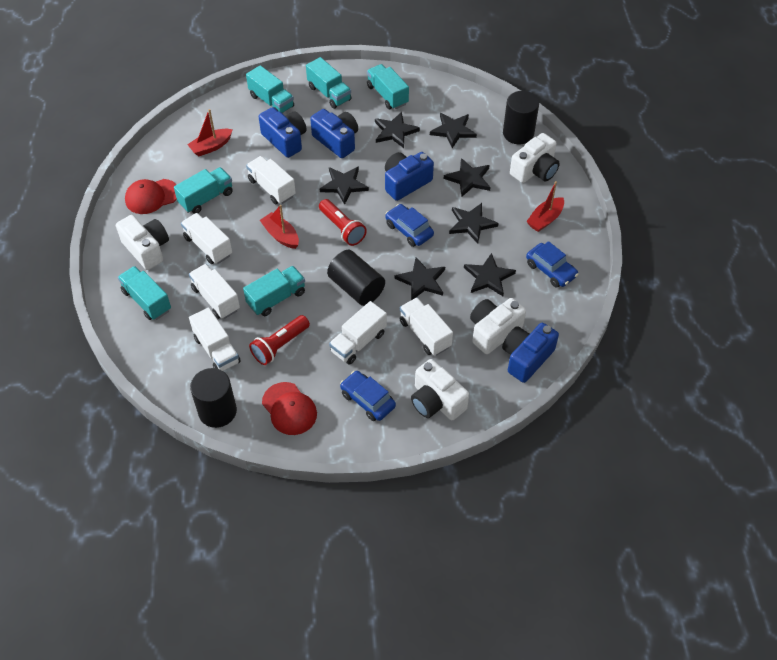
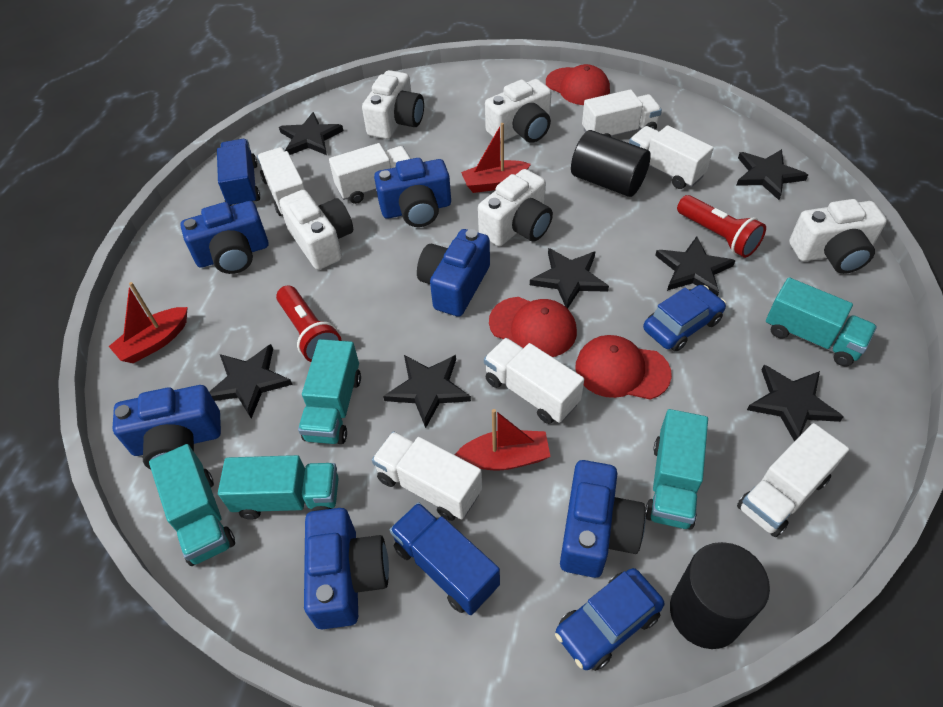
black cylinder: [190,368,237,428] [327,250,385,306] [503,91,539,144] = 3 -> [571,130,651,197] [670,542,770,649] = 2
blue camera: [259,107,306,158] [310,109,358,158] [385,152,434,201] [502,323,559,383] = 4 -> [112,385,221,470] [180,201,269,274] [304,508,389,629] [374,158,451,227] [417,229,490,317] [560,460,645,578] = 6
blue car: [340,371,396,421] [385,204,434,247] [526,241,579,288] = 3 -> [555,568,664,671] [643,285,726,352] = 2
blue truck: none = 0 -> [217,139,260,206] [390,502,500,615] = 2
red cap: [125,179,177,214] [262,382,317,435] = 2 -> [489,297,577,357] [546,64,610,105] [575,335,672,400] = 3
turquoise truck: [118,266,171,320] [174,167,233,214] [243,266,305,316] [246,65,294,113] [306,57,351,109] [367,64,409,110] = 6 -> [149,444,235,566] [218,455,339,520] [298,339,361,444] [645,409,708,529] [766,278,877,366] = 5
white camera: [116,215,169,270] [411,359,469,420] [470,298,526,354] [510,133,560,183] = 4 -> [279,190,353,270] [362,70,424,139] [478,169,553,246] [485,79,551,143] [789,199,887,274] = 5
white truck: [181,213,232,264] [189,264,240,319] [189,307,241,371] [246,156,296,204] [329,301,387,365] [400,298,453,356] = 6 -> [257,147,305,216] [329,143,411,204] [372,431,482,521] [484,338,584,424] [582,89,662,137] [629,125,713,189] [737,423,849,537] = 7

